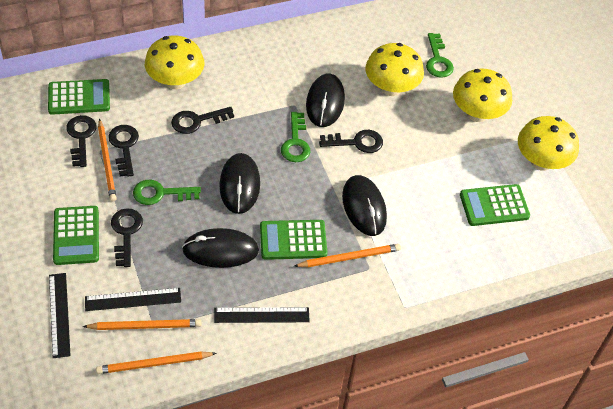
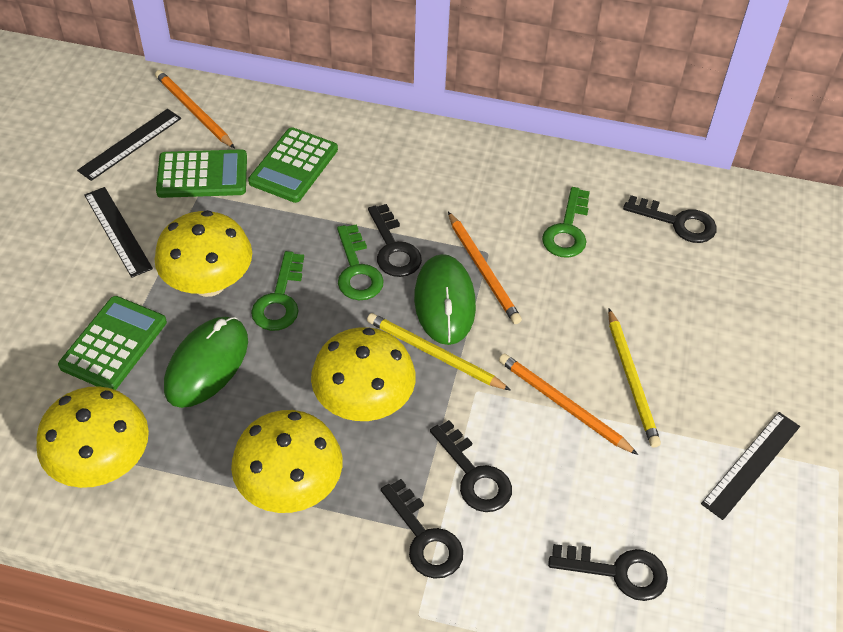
black mouse: [182,228,259,268] [220,153,260,214] [306,74,345,127] [342,175,387,236] = 4 -> none = 0
green calculator: [48,79,110,115] [53,206,99,265] [260,220,327,260] [460,184,530,226] = 4 -> [58,296,167,390] [156,149,247,198] [248,127,338,203] = 3
green mouse: none = 0 -> [164,317,248,408] [414,254,476,345] = 2
orange pencil: [83,319,201,330] [96,351,217,374] [98,118,117,201] [294,244,401,267] = 4 -> [155,70,235,148] [448,212,522,324] [499,353,638,455] = 3
yellow pencil: none = 0 -> [367,313,511,391] [608,309,661,448] = 2

